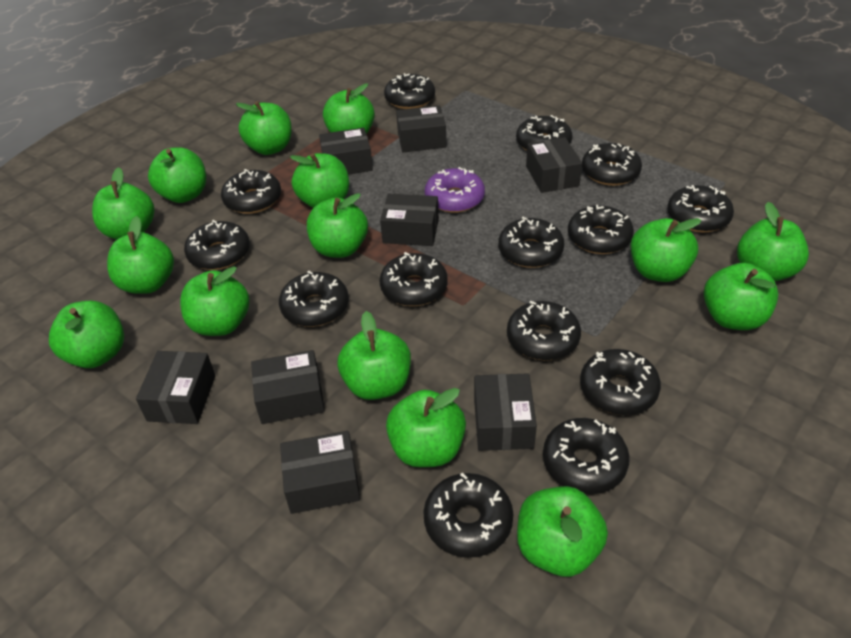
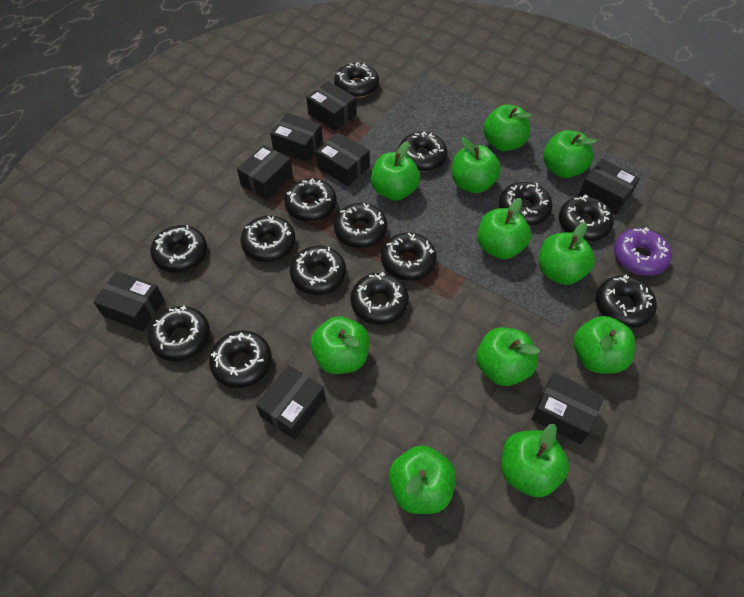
green apple: [49,300,124,368] [92,167,155,240] [107,216,174,294] [148,147,206,203] [180,266,249,336] [236,101,292,155] [290,153,349,208] [307,193,368,258] [323,83,375,134] [338,311,411,400] [386,388,466,467] [517,486,608,577] [631,218,702,282] [704,263,778,330] [737,202,809,281] = 15 -> [310,316,370,374] [371,141,420,201] [389,445,456,514] [452,137,501,193] [476,327,540,386] [477,198,531,259] [483,104,532,151] [501,424,569,498] [539,223,595,285] [543,130,597,178] [573,316,635,374] = 11

